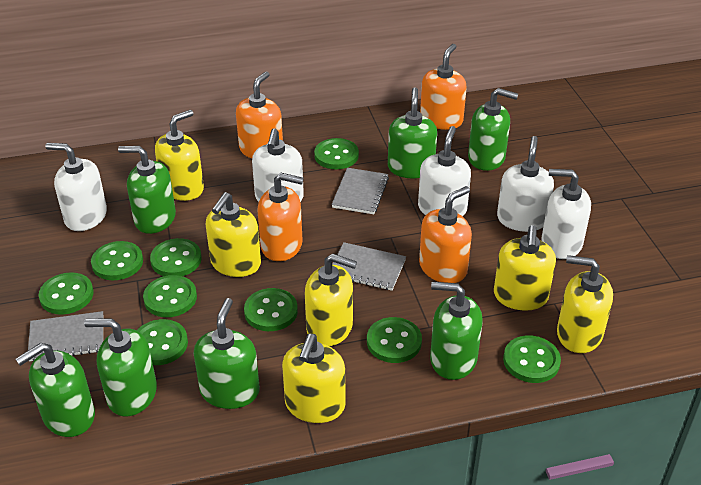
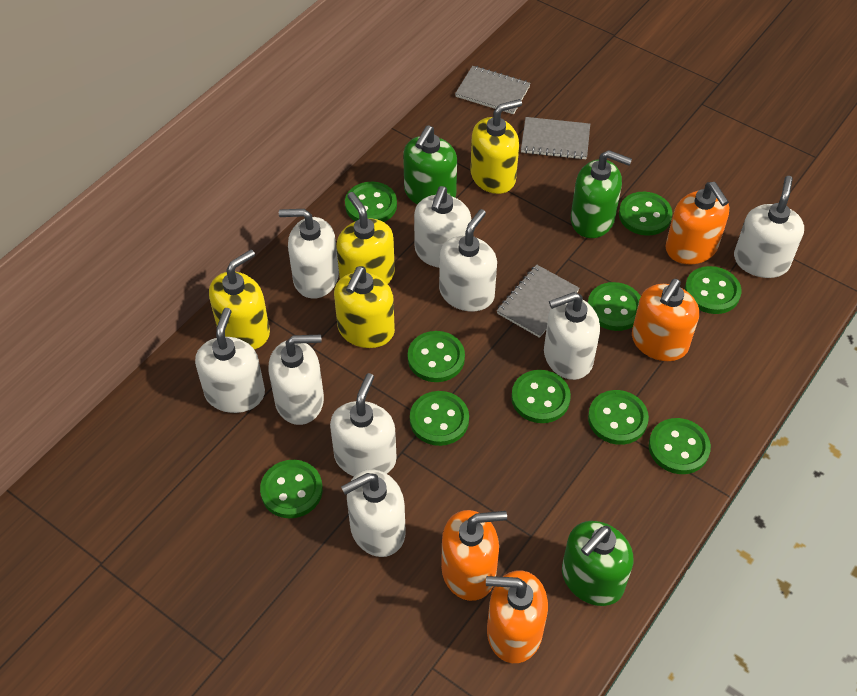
green button: [39,273,94,315] [91,241,143,280] [137,319,188,365] [143,275,197,317] [150,238,202,276] [244,288,298,331] [314,138,359,169] [367,317,422,363] [503,335,561,383] = 9 -> [260,460,323,518] [345,182,397,222] [408,331,465,382] [410,391,469,446] [511,370,571,423] [588,282,641,331] [588,390,649,445] [619,192,672,236] [649,418,711,474] [685,266,741,314] = 10
green soap dispenser: [16,343,95,437] [84,318,157,416] [118,146,176,234] [194,298,260,409] [388,87,437,178] [430,282,483,380] [468,88,518,171] = 7 -> [403,125,457,204] [562,521,633,606] [571,150,632,238] = 3
white soap dispenser: [45,143,107,231] [252,128,304,202] [418,126,471,216] [497,136,554,232] [541,169,591,259] = 5 -> [195,308,265,413] [268,335,324,425] [279,209,339,299] [330,373,397,476] [341,469,405,557] [414,186,472,268] [439,209,497,311] [544,292,600,380] [734,176,804,278] = 9
yellow soap dispenser: [155,110,204,201] [206,192,261,277] [282,334,345,423] [305,253,357,346] [494,225,556,311] [557,255,613,353] = 6 -> [209,249,270,349] [334,266,395,348] [336,192,395,284] [470,99,522,194] = 4

